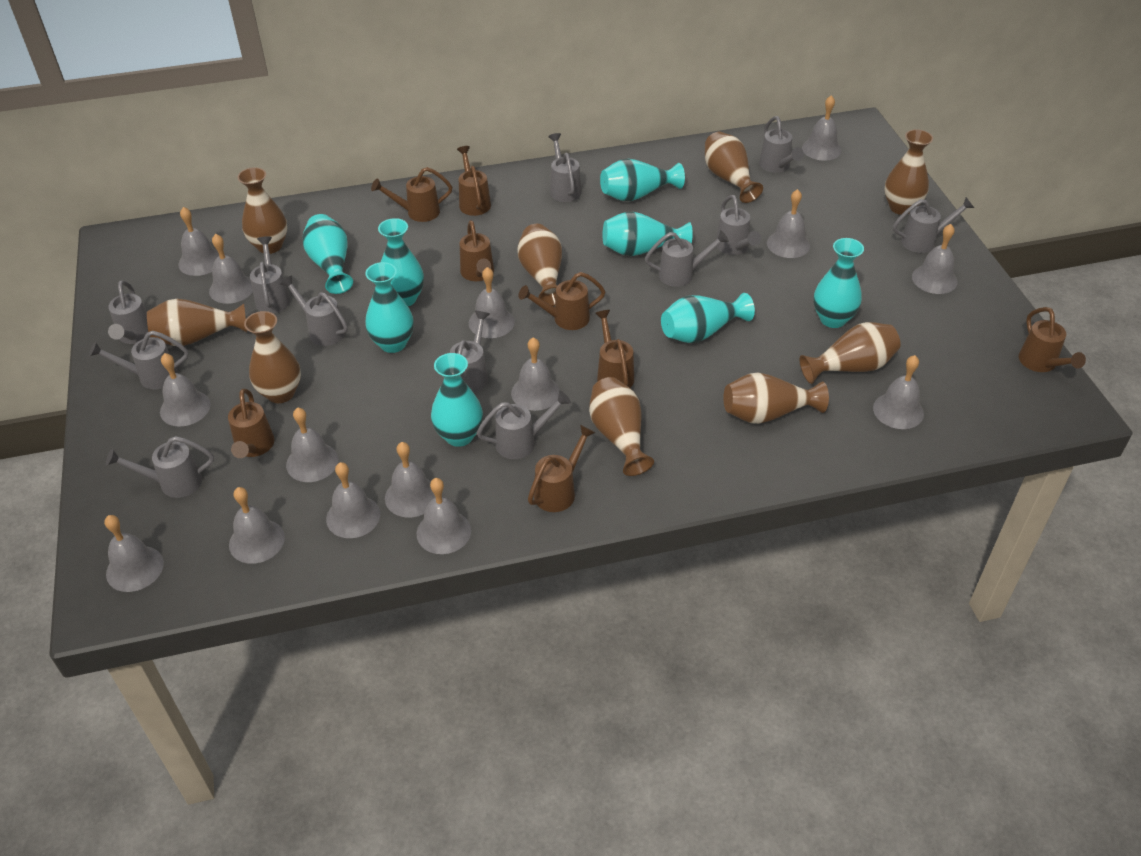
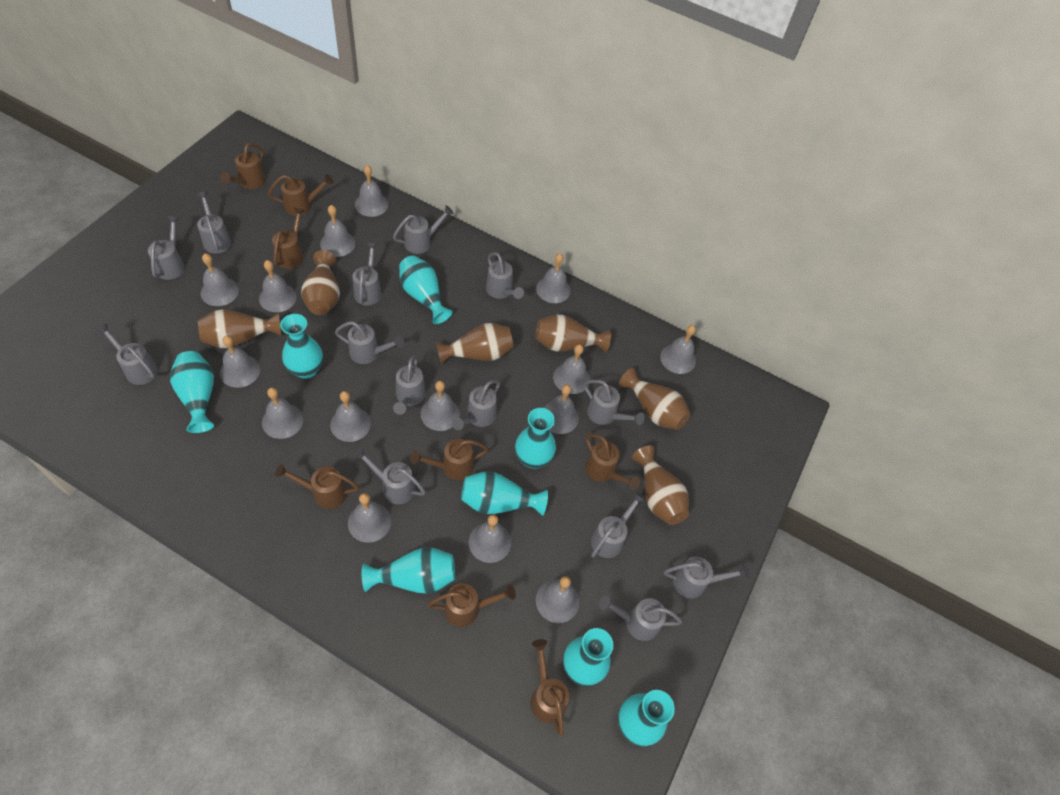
brown vase: [147,299,247,346] [237,167,287,254] [244,311,301,403] [517,224,562,306] [589,377,654,476] [705,132,763,203] [723,373,829,424] [800,322,901,384] [884,129,933,215] = 9 -> [198,309,281,348] [301,250,340,315] [436,323,514,365] [535,314,611,352] [619,368,691,430] [632,445,689,525] = 6
grey watering can: [89,331,188,390] [106,436,214,498] [108,280,148,344] [250,236,291,313] [280,275,348,346] [450,311,489,393] [477,391,571,459] [548,133,581,202] [645,230,729,287] [716,195,761,255] [759,116,804,173] [893,197,974,253] = 12 -> [96,323,158,385] [148,216,185,280] [197,192,231,254] [335,321,404,364] [353,242,382,306] [353,447,426,504] [393,205,454,254] [393,356,426,415] [452,380,500,430] [486,252,524,299] [583,380,645,425] [591,491,646,558] [599,595,682,641] [664,557,749,599] = 14

